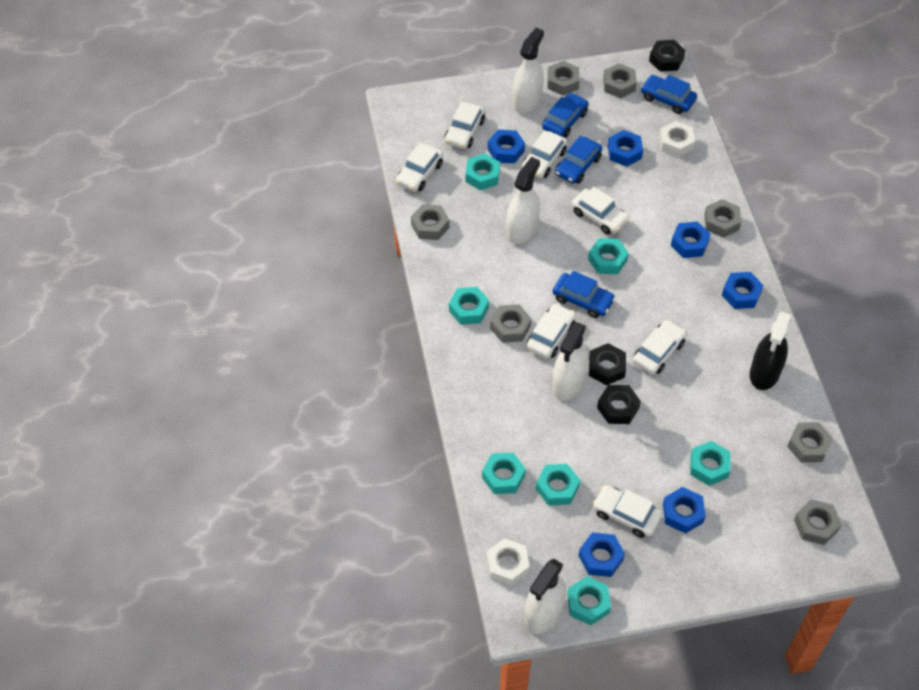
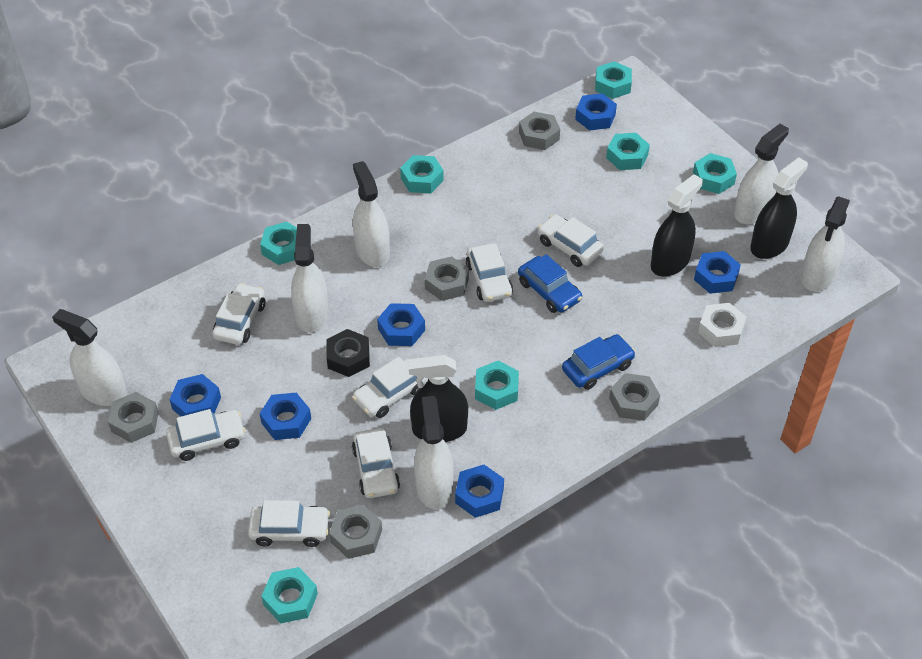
black nut: [589,343,626,386] [597,385,641,424] [649,40,686,72] = 3 -> [327,329,370,377] = 1
black spray bottle: [750,312,791,390] = 1 -> [408,355,468,442] [651,174,703,277] [750,157,808,259] = 3
blue car: [542,93,589,138] [553,271,616,318] [555,136,602,184] [641,75,697,114] = 4 -> [518,254,582,313] [562,334,636,390] = 2
grey nut: [411,204,450,240] [490,304,531,343] [548,61,580,96] [603,64,637,98] [704,199,741,238] [787,422,833,463] [794,499,842,545] = 7 -> [108,392,159,443] [329,505,382,559] [425,256,469,301] [519,112,560,150] [609,373,660,421] = 5
white nut: [487,538,530,586] [659,121,695,157] = 2 -> [698,303,746,347] = 1
white spray bottle: [506,157,540,244] [512,28,544,113] [525,559,566,634] [552,322,588,400] = 4 -> [52,309,127,406] [291,224,329,333] [353,161,390,267] [414,396,454,510] [734,124,789,224] [801,196,850,292] = 6

